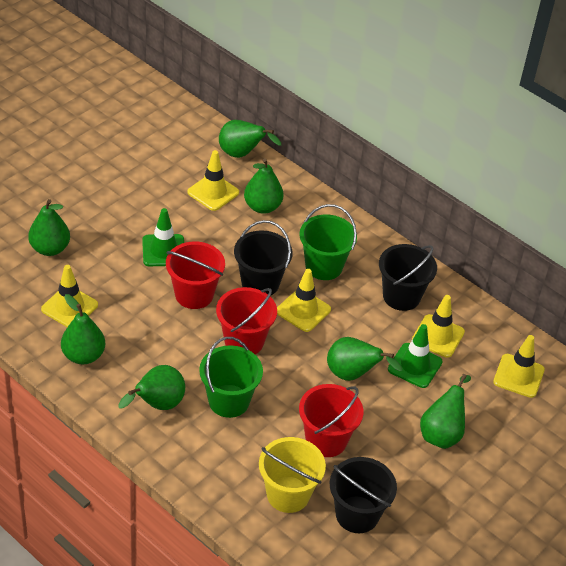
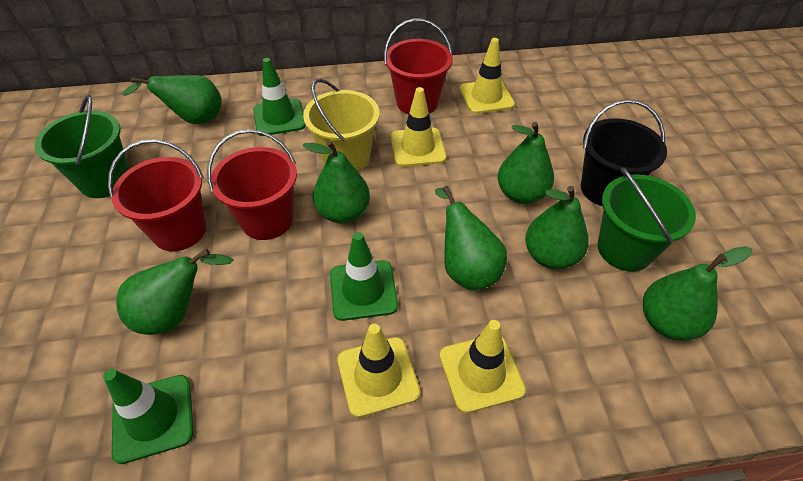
black bucket: [234,220,293,296] [330,457,397,533] [379,244,437,311] = 3 -> [581,99,667,206] = 1
green traffic cone: [142,208,184,266] [388,324,443,388] = 2 -> [103,369,194,464] [253,58,306,136] [330,232,398,321] = 3
yellow traffic cone: [41,265,98,327] [187,150,239,211] [277,269,331,332] [412,295,465,358] [493,335,545,398] = 5 -> [338,324,420,418] [391,87,446,167] [439,320,526,413] [459,38,515,114] = 4

